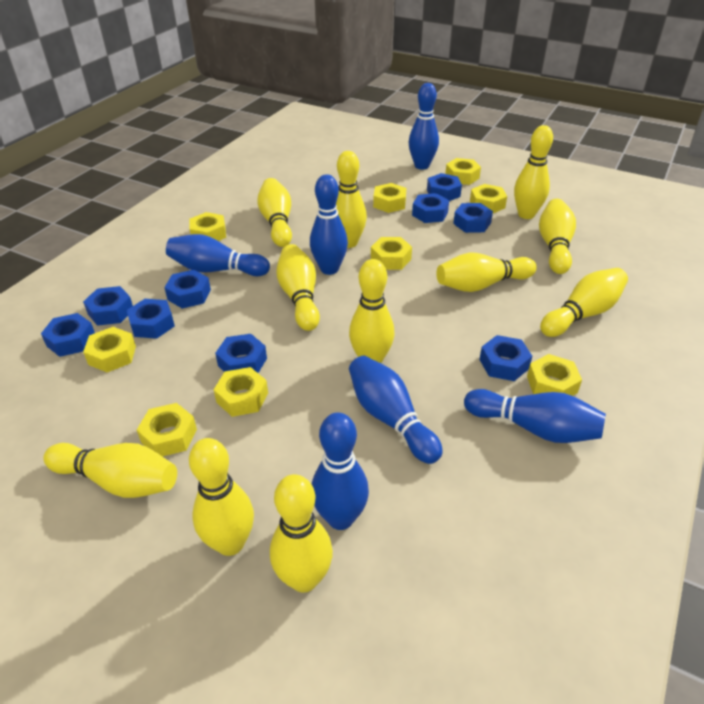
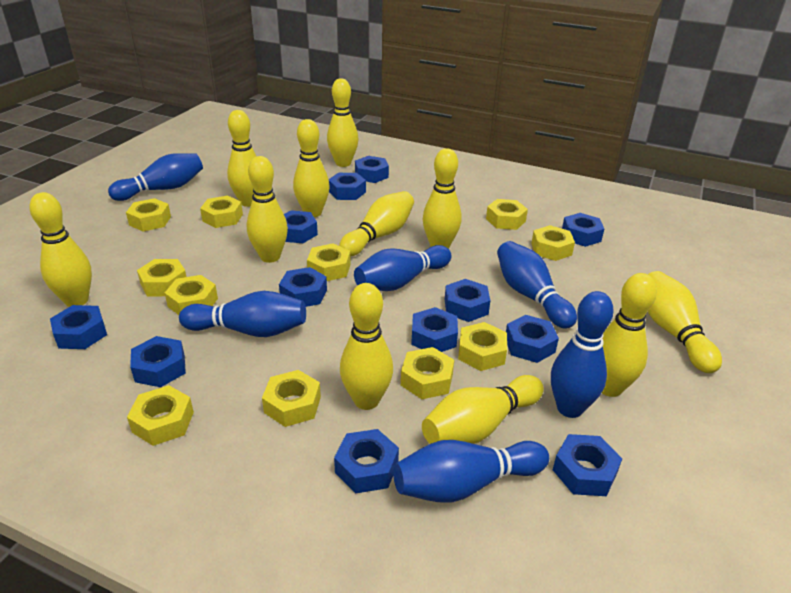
blue nut: [41,313,95,357] [83,286,133,326] [127,299,175,339] [164,270,211,309] [215,334,267,373] [412,193,449,223] [427,173,462,201] [453,203,493,233] [479,335,532,381] = 9 -> [50,305,107,349] [130,336,186,387] [279,267,327,307] [284,210,318,243] [329,173,366,200] [334,429,399,494] [355,156,389,183] [411,307,458,352] [445,279,491,322] [506,315,559,363] [553,434,622,496] [562,213,604,247] = 12
yellow nut: [83,327,136,373] [137,403,197,457] [190,212,226,241] [214,367,268,417] [371,237,412,270] [373,183,406,213] [445,158,481,185] [470,184,507,213] [527,354,582,396] = 9 -> [126,198,171,232] [127,385,194,446] [137,259,186,296] [165,275,218,315] [200,196,243,228] [262,370,321,427] [307,243,351,281] [401,347,454,399] [458,322,507,371] [486,199,528,230] [531,225,575,261] = 11

